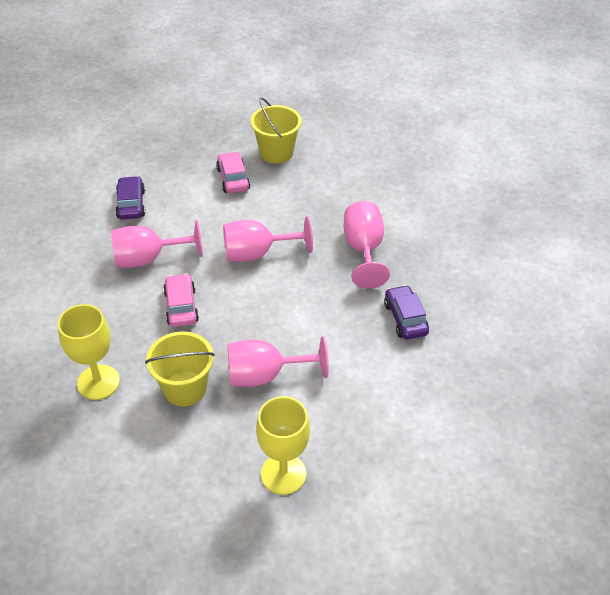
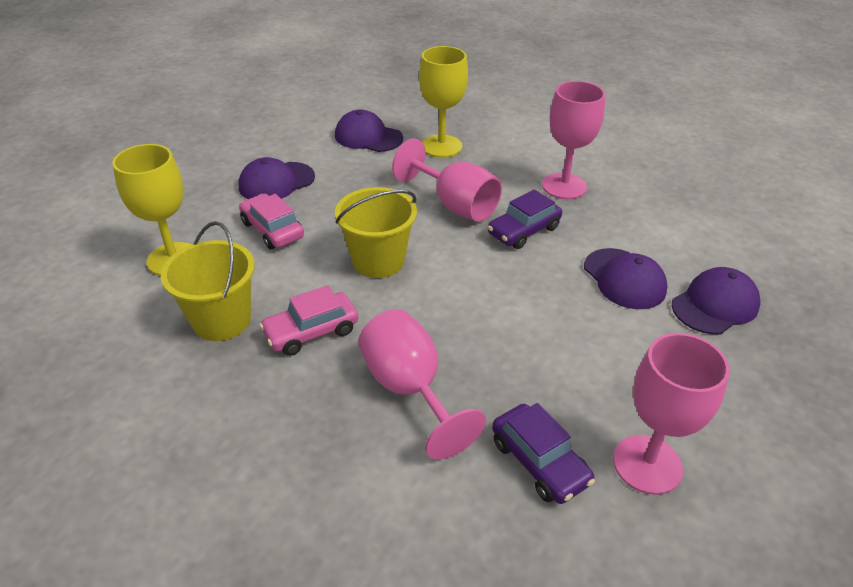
purple cap: none = 0 -> [239,157,315,199] [335,109,403,152] [584,248,667,309] [672,267,761,334] = 4

